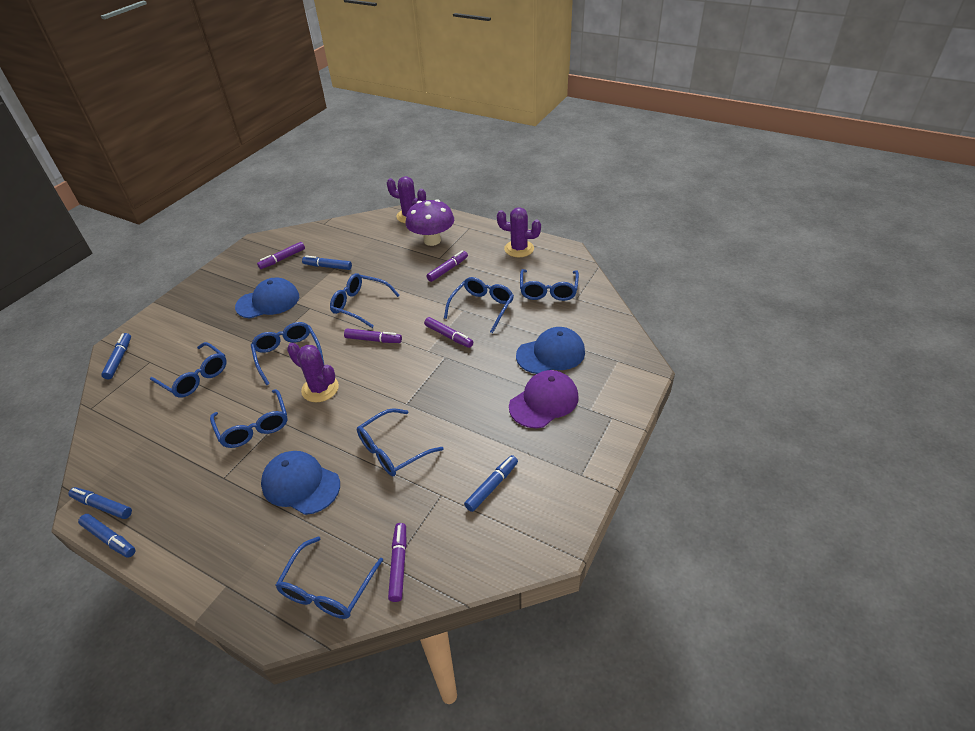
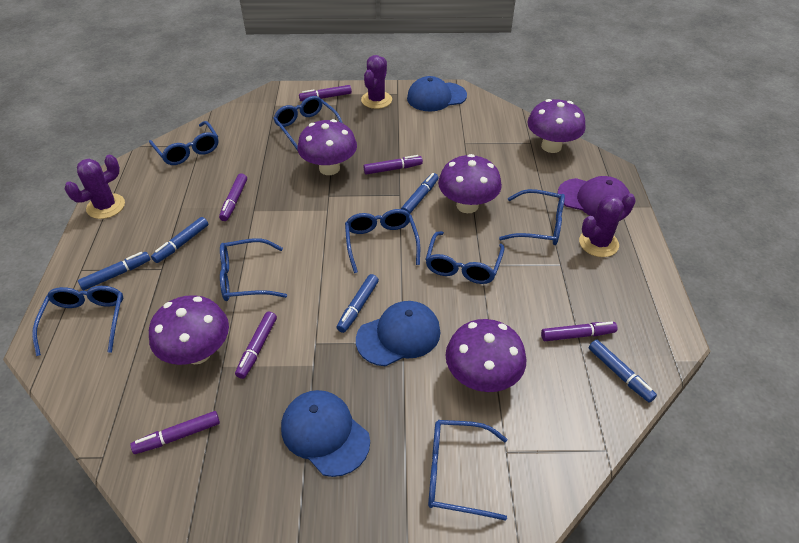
purple marker: [257,242,305,269] [344,328,402,343] [388,523,407,602] [424,317,473,348] [426,250,468,282] = 5 -> [130,411,220,454] [219,173,247,221] [235,312,277,379] [299,85,352,101] [363,155,423,175] [541,321,617,341] = 6
purple mushroom: [406,199,454,246] = 1 -> [149,295,229,365] [297,119,357,175] [438,154,502,213] [446,319,526,392] [527,99,586,153] = 5

